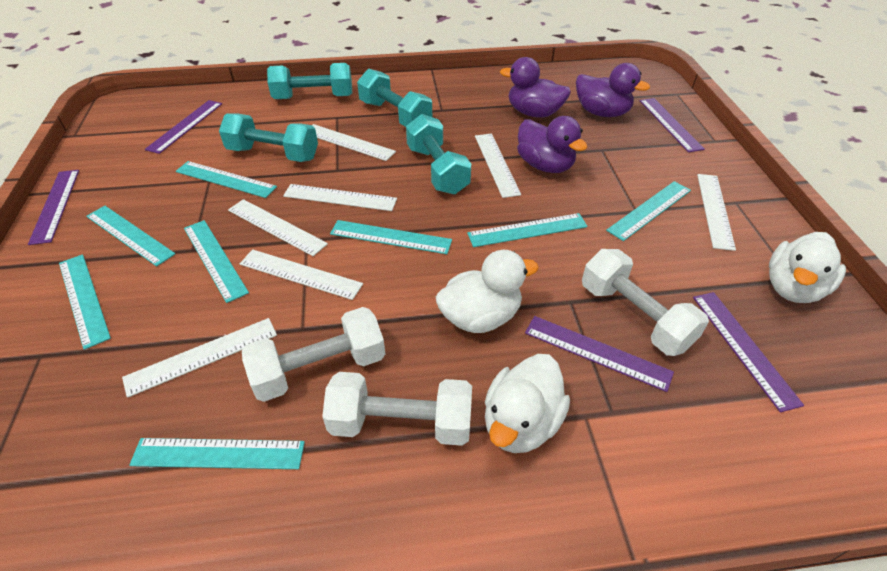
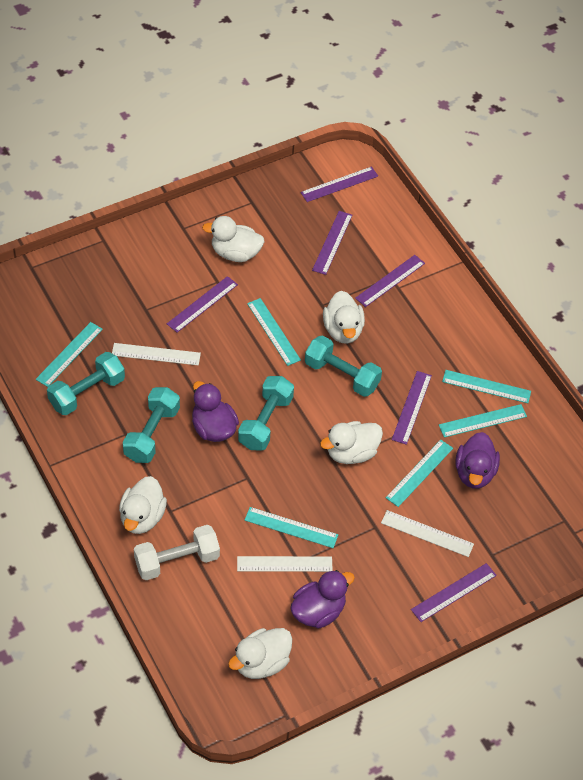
purple ruler: [28,170,79,245] [145,100,222,154] [525,316,674,392] [640,98,705,152] [693,292,804,413] = 5 -> [167,276,238,333] [300,166,378,202] [312,211,352,275] [355,255,425,307] [392,371,432,445] [411,563,497,622] = 6
turquoise ruler: [59,254,111,350] [86,206,175,266] [129,438,305,469] [176,161,277,198] [184,220,249,303] [330,220,452,254] [467,213,588,247] [606,181,691,241] = 8 -> [36,322,103,387] [245,507,338,548] [247,298,301,366] [386,440,453,507] [439,404,527,437] [442,370,531,403] = 6
white duck: [436,250,539,333] [485,354,570,453] [769,232,846,303] = 3 -> [119,476,167,534] [202,216,265,262] [228,628,292,679] [320,421,383,464] [323,291,365,344] = 5
white dumbbell: [242,307,385,402] [322,372,472,446] [582,249,709,356] = 3 -> [134,525,220,580] = 1
white ruler: [122,318,277,398] [228,199,328,256] [240,249,363,300] [283,184,397,211] [313,124,396,161] [475,134,521,198] [697,174,736,251] = 7 -> [112,343,201,365] [237,556,333,572] [381,510,474,557] = 3

